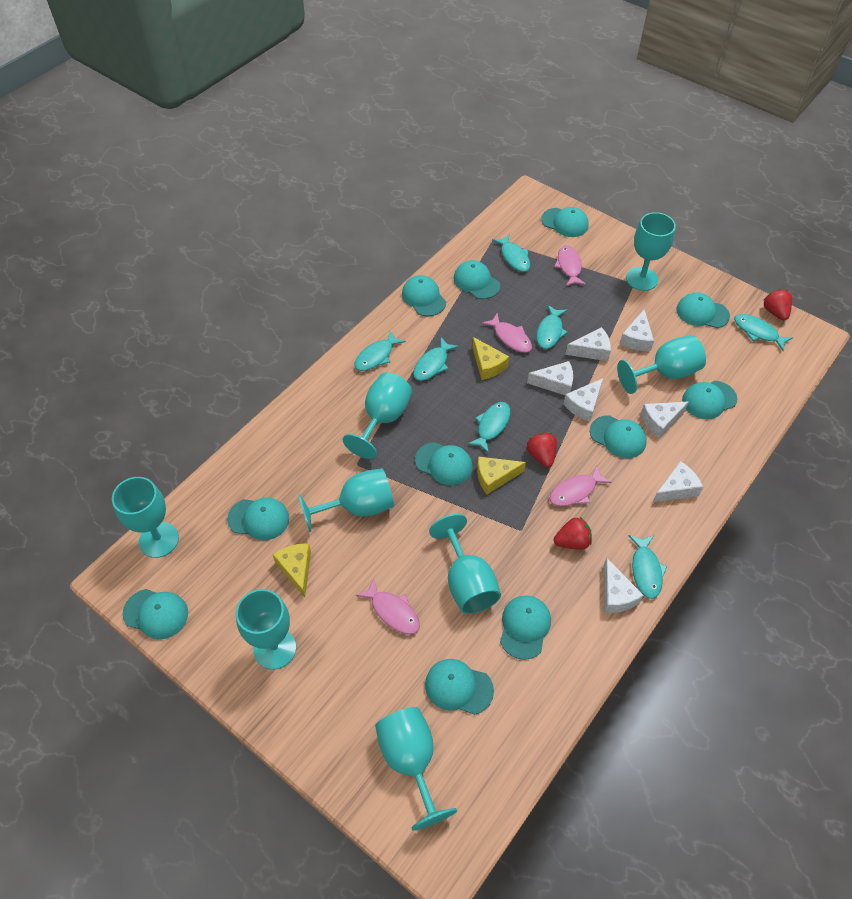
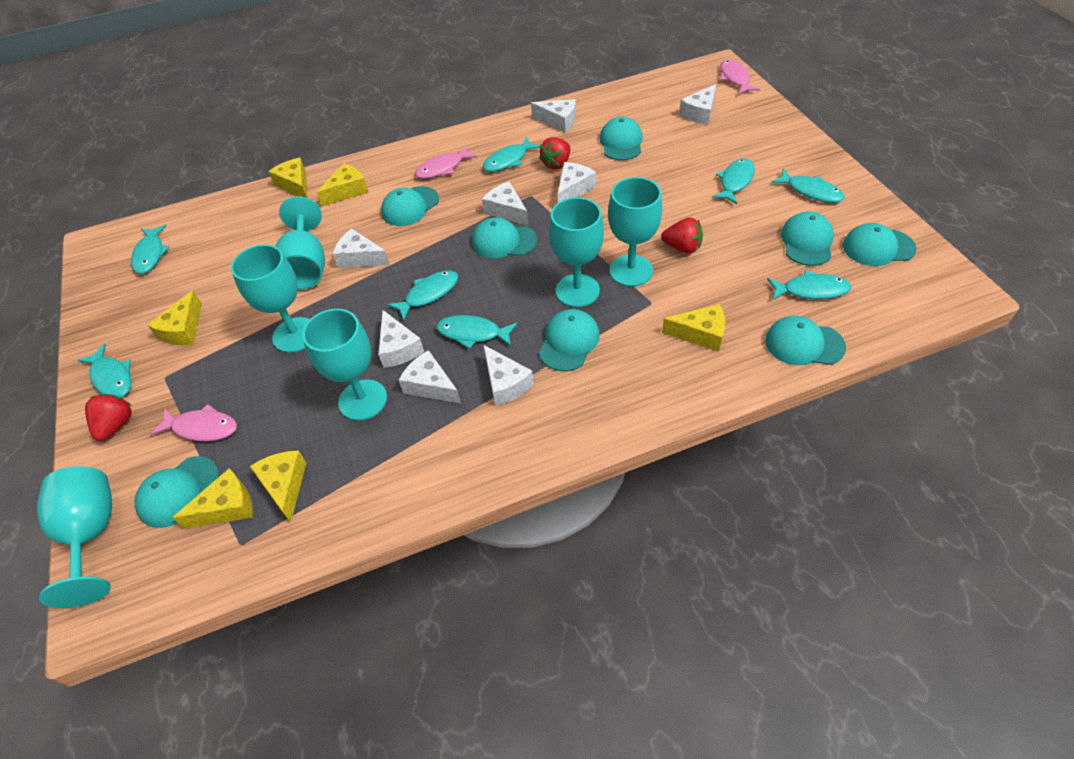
pink fish: [356,579,420,634] [482,313,532,353] [549,466,612,506] [554,245,586,286] = 4 -> [150,404,237,441] [415,146,477,179] [720,59,760,94] = 3
turquoise cap: [123,589,188,639] [227,498,289,540] [402,275,446,316] [415,442,473,485] [425,659,494,715] [453,260,500,299] [500,595,551,660] [541,207,589,237] [590,415,647,458] [676,292,730,328] [682,381,737,419] = 11 -> [135,456,219,528] [381,186,439,226] [472,217,537,258] [539,309,600,371] [600,117,643,161] [765,316,846,365] [781,212,834,266] [843,223,916,266] = 8
turquoise fish: [354,331,406,371] [413,338,459,381] [468,402,511,454] [492,234,530,272] [536,305,568,349] [629,535,667,599] [734,314,793,351] = 7 -> [77,344,131,398] [131,225,169,274] [387,270,458,321] [437,315,517,349] [483,137,541,172] [712,158,755,204] [767,270,851,300] [771,168,845,203] = 8
turquoise goblet: [112,477,179,558] [236,589,296,670] [298,468,394,532] [343,372,412,459] [375,707,457,831] [429,514,501,614] [617,335,706,394] [626,212,676,291] = 8 -> [37,466,112,608] [231,244,310,353] [275,196,325,289] [302,309,387,421] [549,197,604,307] [608,177,663,287] = 6
white cheese: [527,361,573,395] [563,378,603,422] [565,327,611,361] [603,558,644,613] [620,309,654,351] [641,402,689,438] [653,461,703,502] = 7 -> [333,229,390,268] [378,310,424,368] [399,350,461,404] [482,182,529,226] [483,345,534,406] [531,99,576,133] [558,162,596,203] [679,84,716,125] = 8
yellow cheese: [272,543,311,598] [472,337,509,380] [477,456,526,494] = 3 -> [148,290,202,345] [172,469,253,529] [250,450,307,522] [268,158,308,198] [317,163,368,206] [662,304,725,352] = 6

